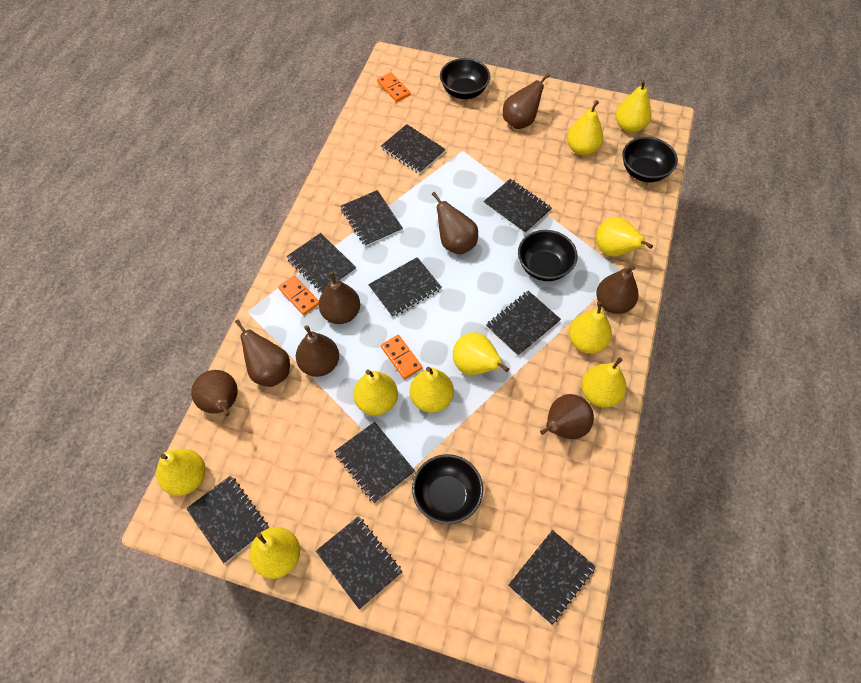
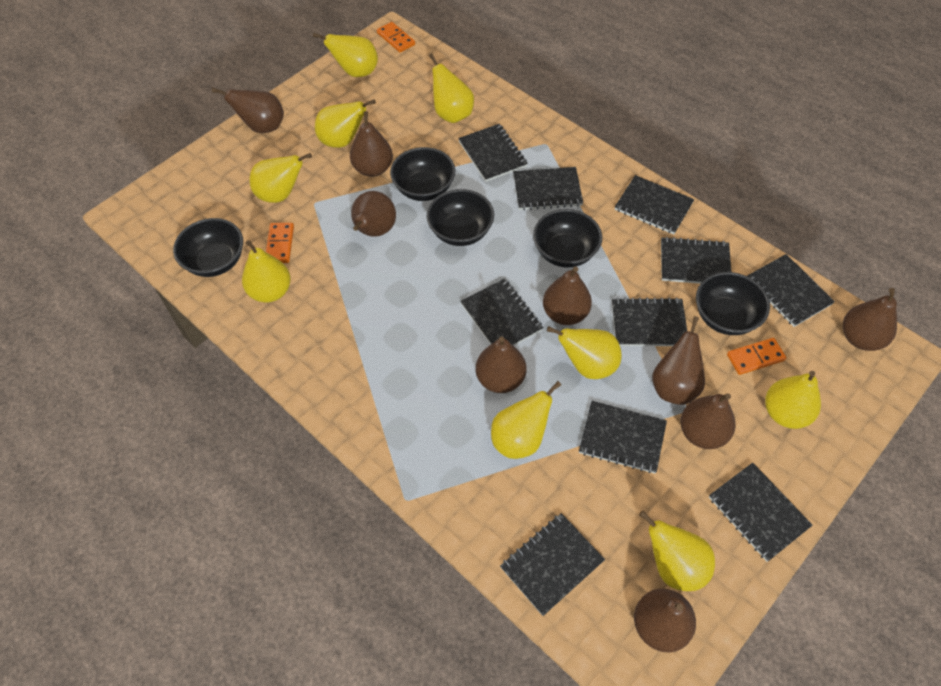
black bowl: [412,454,483,524] [440,58,490,99] [518,230,578,281] [622,137,678,182] = 4 -> [173,218,243,277] [390,147,456,201] [427,189,494,246] [533,209,602,268] [696,272,770,335] = 5
brown pear: [191,370,238,416] [235,319,290,387] [296,325,339,377] [319,272,360,324] [432,192,478,254] [503,73,550,129] [540,394,594,439] [596,266,639,314] = 8 -> [212,88,284,133] [350,111,393,177] [351,191,396,237] [476,336,526,393] [543,267,592,325] [634,589,696,652] [652,316,705,405] [680,394,735,449] [843,288,897,351] = 9
yellow pear: [156,449,205,496] [249,527,300,579] [354,369,398,415] [410,367,454,413] [453,332,509,375] [567,100,603,155] [569,301,612,354] [581,357,626,408] [596,217,653,257] [615,80,652,133] = 10 -> [242,240,291,303] [249,153,312,203] [313,33,378,77] [315,99,376,148] [429,53,474,123] [491,381,561,459] [547,326,622,379] [639,511,715,591] [765,371,821,429] = 9

